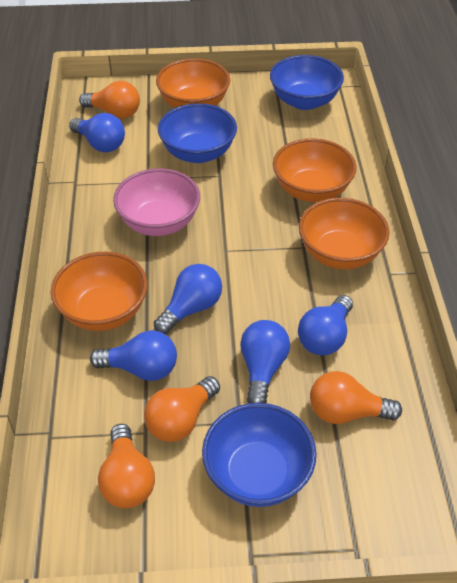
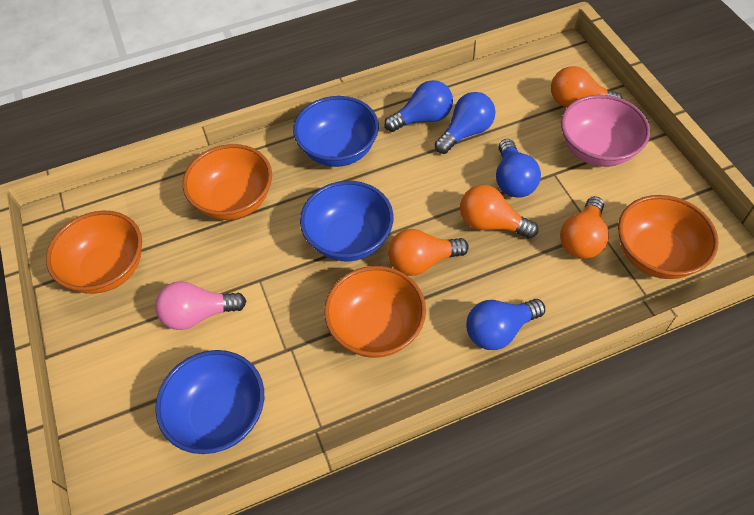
blue light bulb: [69,113,125,152] [90,330,177,381] [154,264,222,334] [240,320,290,403] [298,295,353,355] = 5 -> [384,80,453,132] [435,92,496,154] [466,299,545,350] [496,139,541,198] = 4
pink light bulb: none = 0 -> [155,281,246,330] = 1

